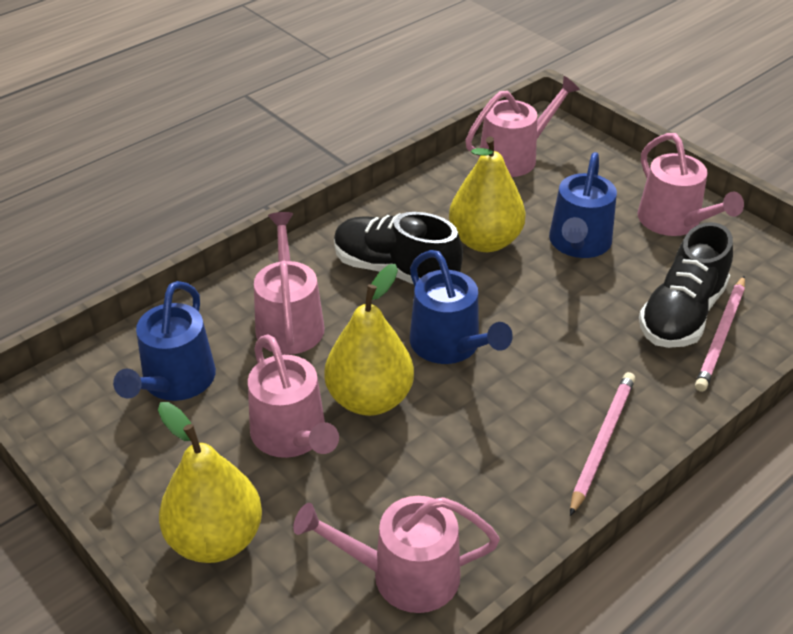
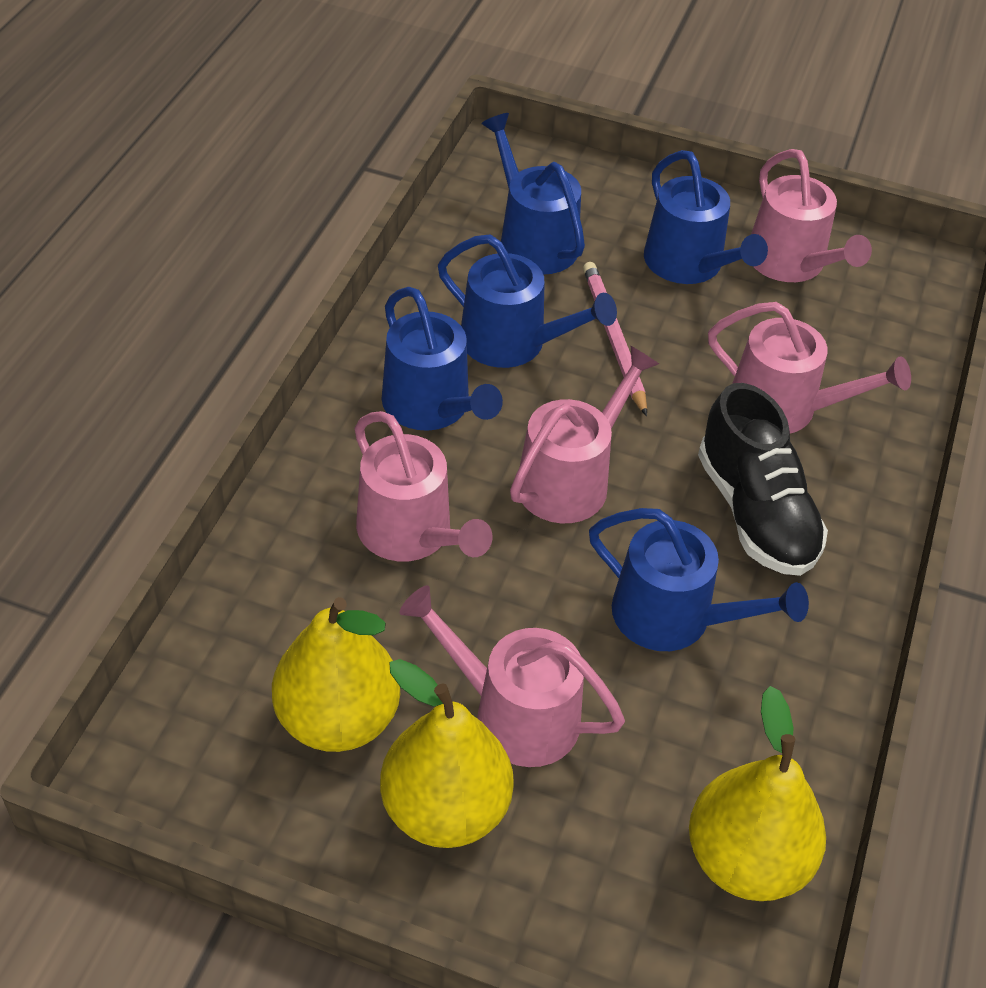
black shoe: [334,212,463,285] [639,222,733,348] = 2 -> [698,383,828,576] = 1
blue watering can: [113,281,216,401] [410,250,513,364] [549,152,617,258] = 3 -> [381,287,503,431] [438,234,617,368] [481,113,585,275] [589,508,809,651] [644,150,768,284] = 5
pink pencil: [570,372,635,516] [695,276,745,392] = 2 -> [583,262,647,416] = 1

